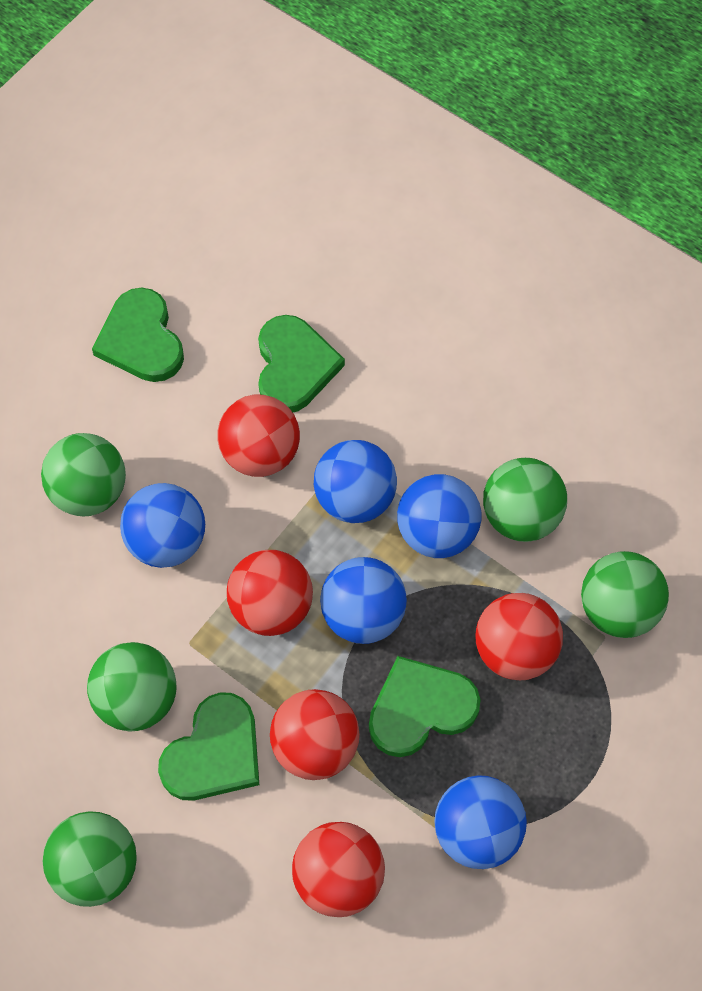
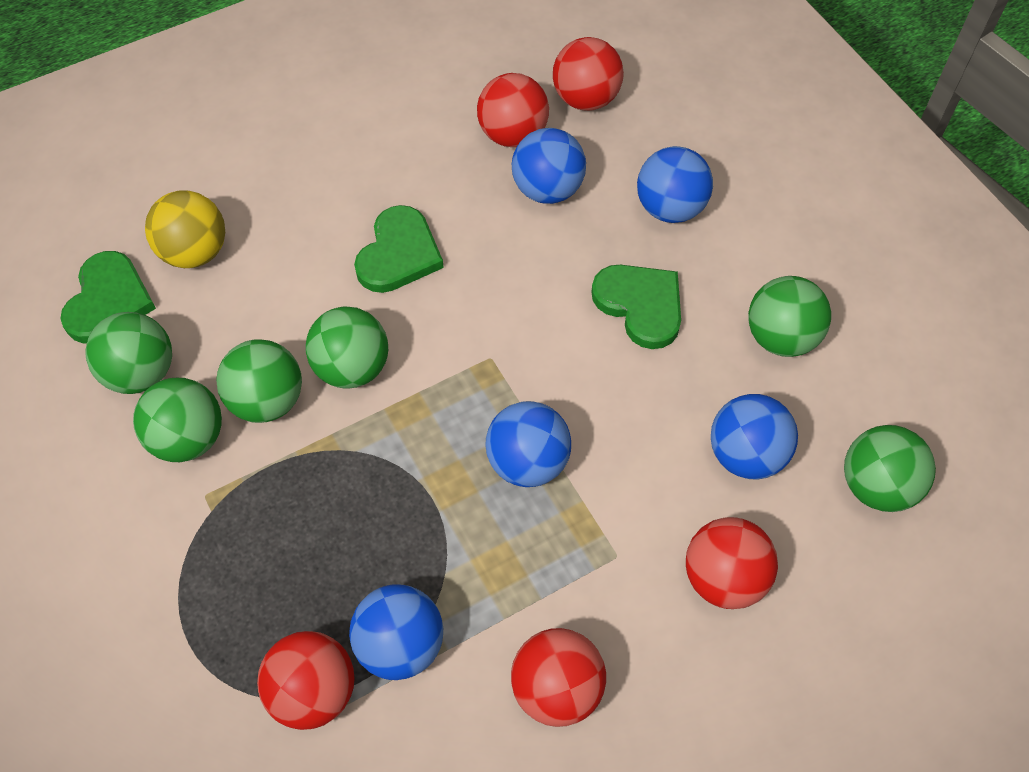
green ball: [41,433,126,516] [43,811,137,907] [87,642,177,732] [483,458,567,542] [581,551,669,638] = 5 -> [85,312,172,394] [133,378,222,462] [216,339,302,423] [305,306,388,388] [748,276,831,357] [844,425,936,512] = 6
green heart: [92,287,184,382] [158,692,259,801] [258,315,345,412] [369,656,480,757] = 4 -> [60,251,156,344] [354,205,444,293] [591,265,681,349] = 3
yellow ball: none = 0 -> [145,191,225,268] = 1

